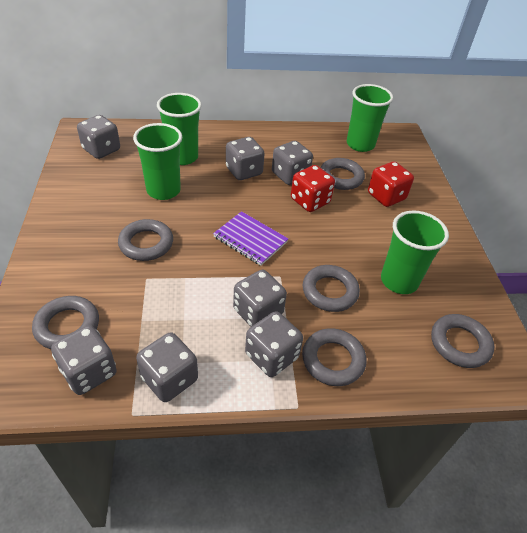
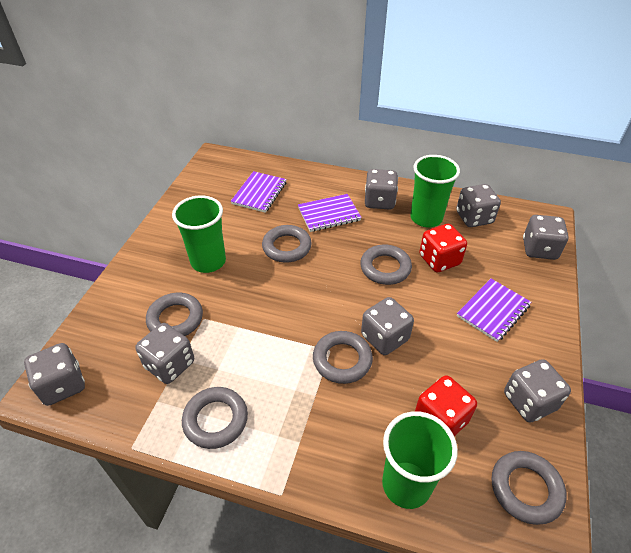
green cup: [133,123,182,200] [157,93,202,165] [347,84,393,152] [381,210,449,294] = 4 -> [172,195,226,273] [382,411,458,509] [410,155,460,227] = 3
purple notebook: [213,211,288,266] = 1 -> [231,171,287,213] [298,194,362,232] [457,279,531,342] = 3

